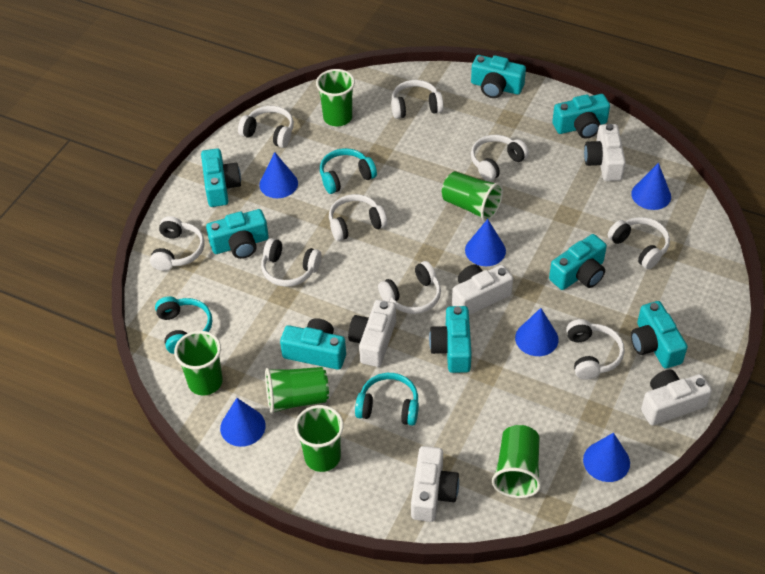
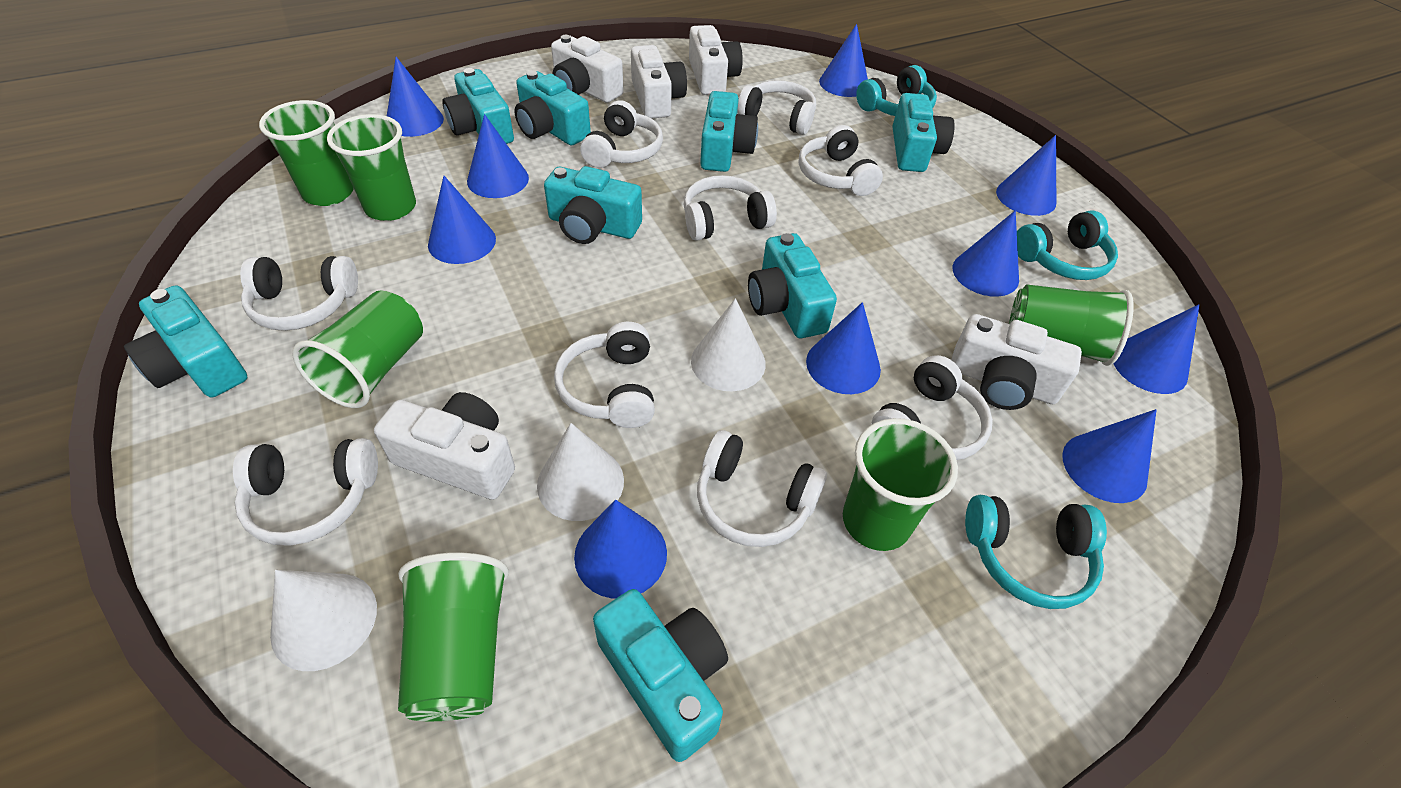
blue cone: [220,398,266,447] [259,152,298,198] [465,219,506,266] [515,308,559,356] [583,433,630,482] [631,163,671,210] = 6 -> [387,57,444,137] [428,176,496,264] [467,114,529,198] [574,500,667,599] [806,302,881,394] [819,24,868,97] [953,211,1019,297] [996,135,1056,216] [1062,409,1156,503] [1113,305,1199,394] = 10
white cone: none = 0 -> [270,570,377,671] [537,423,624,521] [691,298,766,391] = 3

